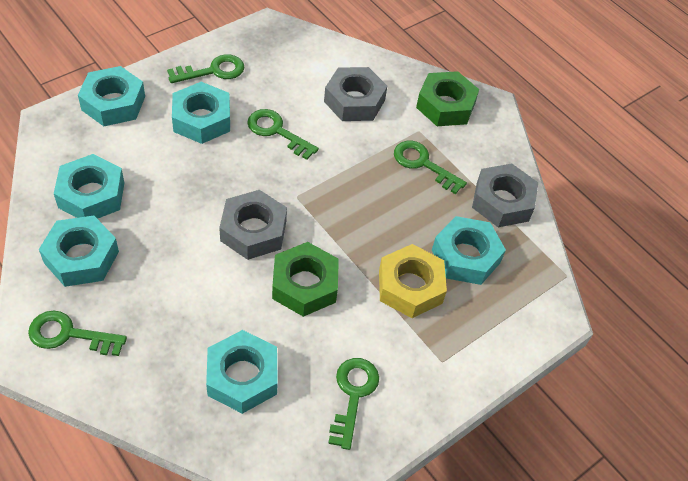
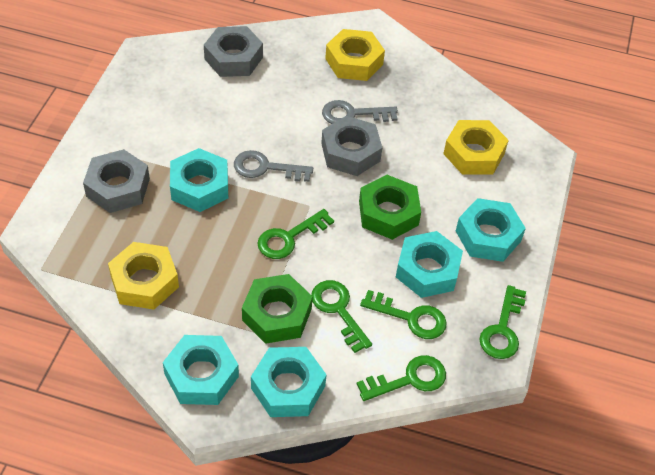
grey key: none = 0 -> [234,150,313,182] [322,100,398,124] = 2
turquoise nut: [39,216,119,287] [54,154,124,219] [78,66,145,126] [172,82,230,144] [206,330,278,414] [432,216,506,285] = 6 -> [163,335,239,405] [170,148,228,212] [251,347,327,417] [396,231,463,298] [456,198,526,262] = 5
yellow nut: [379,244,447,318] = 1 -> [108,242,179,309] [325,29,385,81] [443,120,509,175] = 3

